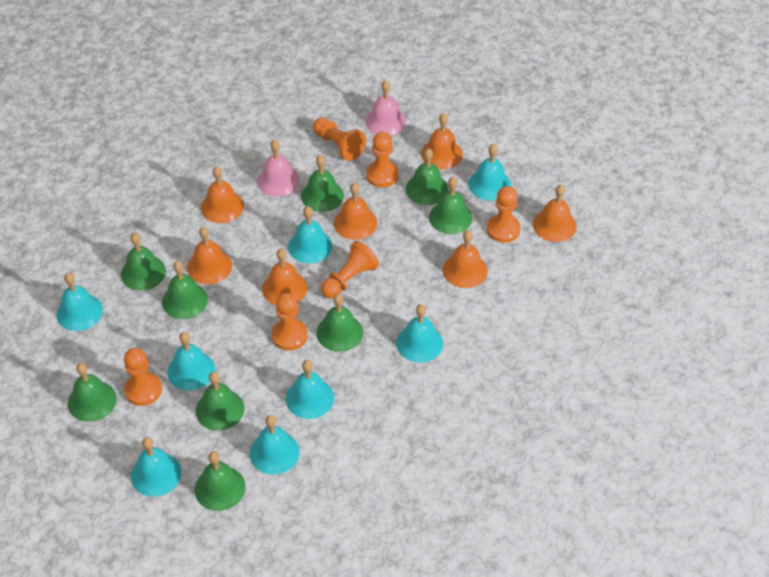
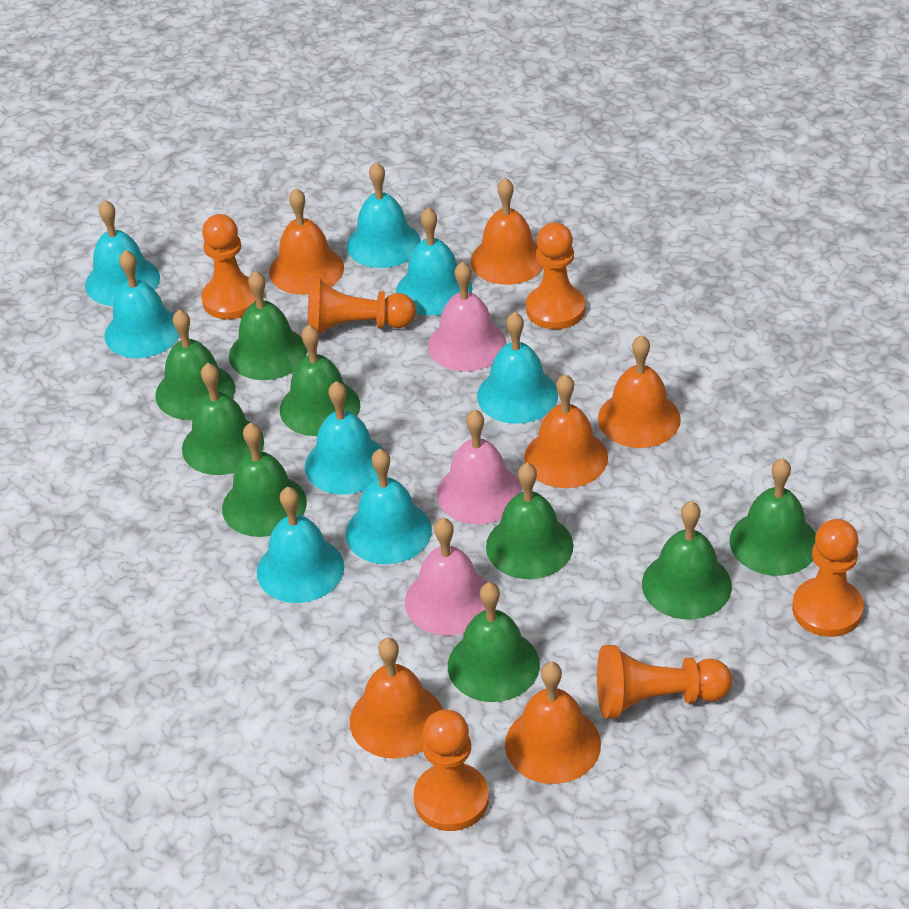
orange bell: [187,227,232,284] [201,166,244,223] [262,249,307,305] [334,183,377,240] [421,113,463,170] [443,230,488,288] [533,185,577,242] = 7 -> [269,188,344,295] [350,638,442,759] [471,178,544,285] [505,662,601,784] [524,374,608,488] [598,335,681,448] = 6
pink bell: [257,140,300,196] [365,80,406,136] = 2 -> [405,518,488,636] [428,262,507,372] [437,409,522,524] = 3

